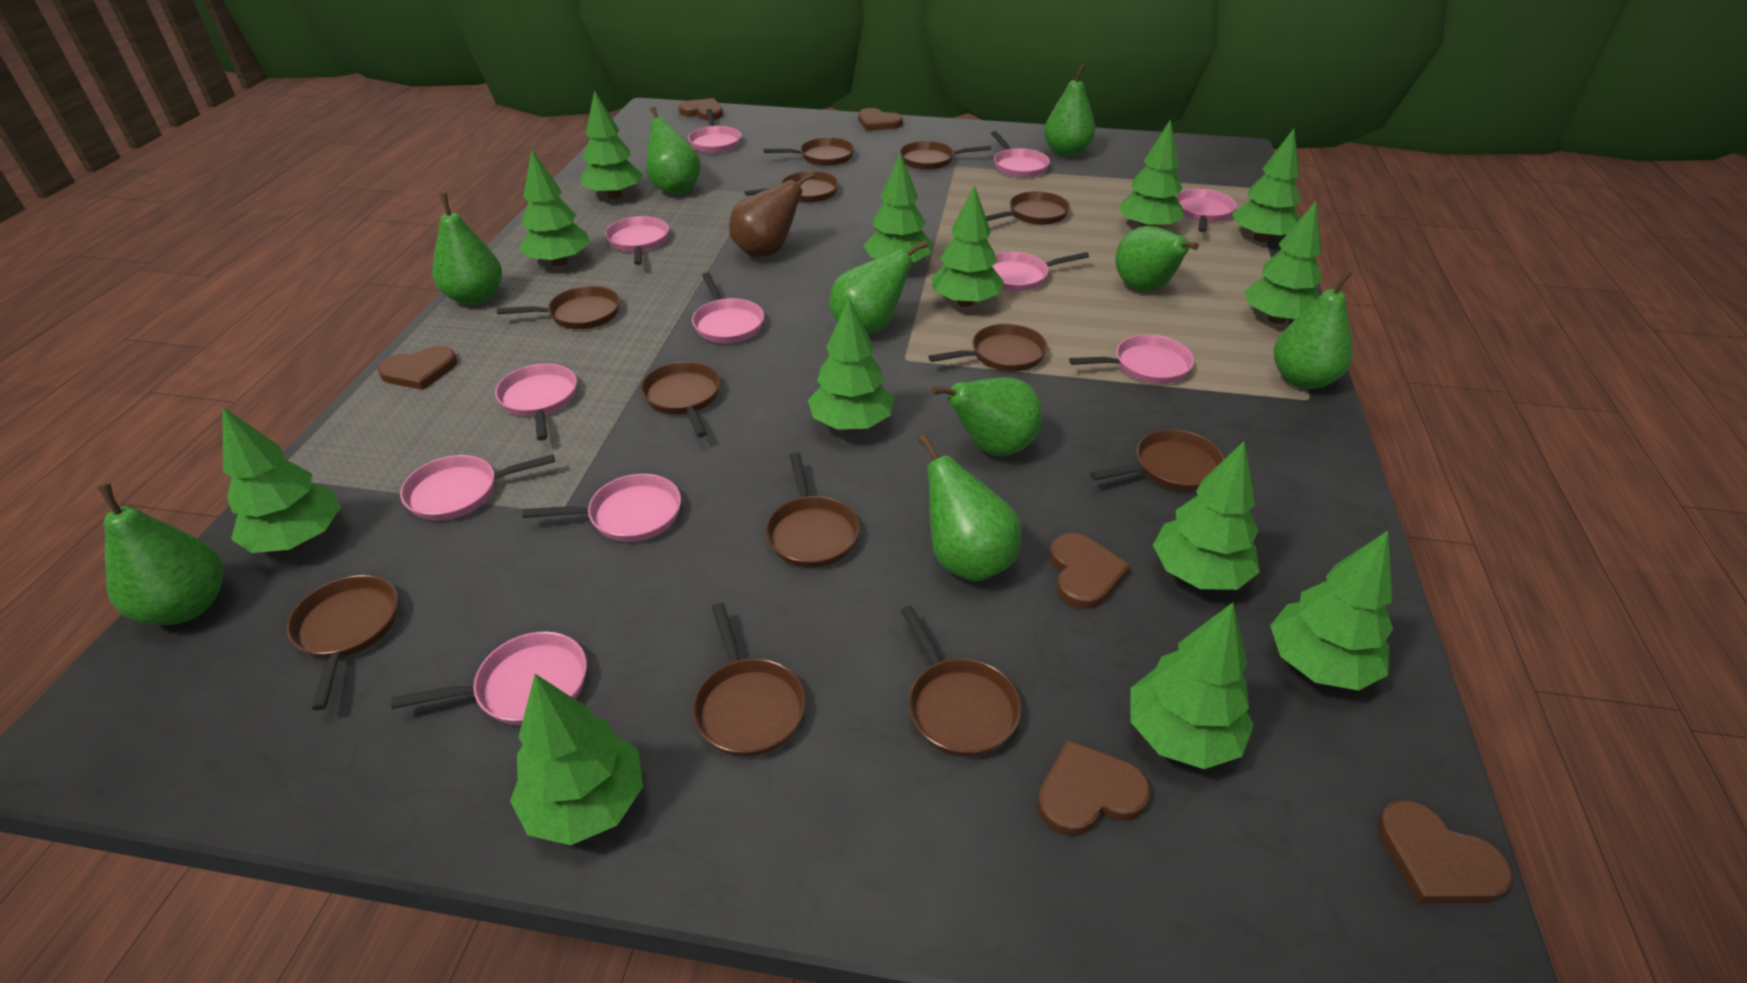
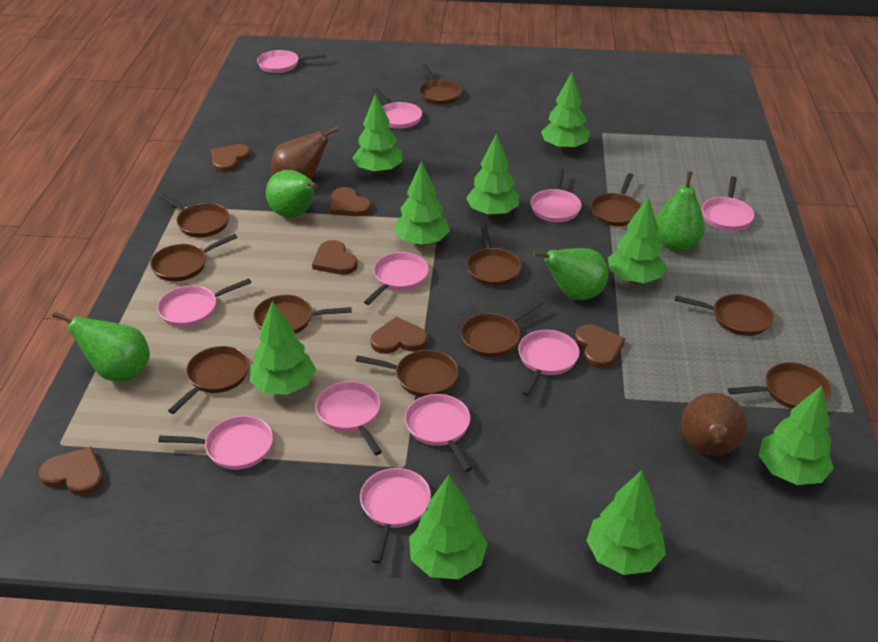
brown pan: [286,575,398,710] [497,286,620,329] [641,362,720,437] [693,603,806,757] [745,171,839,203] [764,138,855,166] [765,453,860,568] [900,141,991,170] [901,606,1021,757] [928,324,1048,372] [986,191,1070,225] [1090,429,1225,491] = 12 -> [150,234,237,281] [158,193,229,237] [168,346,249,414] [253,295,352,334] [356,350,459,397] [419,64,462,105] [461,300,544,357] [466,223,522,286] [590,173,641,226] [674,294,774,336] [728,362,831,409] = 11
brown pear: [729,172,815,257] = 1 -> [271,127,339,179] [681,392,747,456] = 2
green pear: [97,483,223,625] [433,193,502,305] [646,107,700,195] [829,240,927,334] [918,434,1022,582] [931,377,1042,456] [1044,64,1095,157] [1116,226,1199,291] [1274,269,1353,389] = 9 -> [52,312,150,381] [266,170,318,218] [533,248,608,300] [656,171,705,251] = 4
green tree: [222,407,341,553] [510,674,643,845] [519,150,589,266] [581,90,643,199] [808,298,894,431] [864,153,931,262] [931,185,1004,307] [1118,119,1184,227] [1131,603,1254,769] [1153,441,1260,590] [1232,129,1301,242] [1244,201,1323,324] [1270,531,1393,690] = 13 -> [250,301,316,395] [352,94,403,174] [394,161,450,246] [409,475,488,579] [466,133,519,216] [541,72,590,151] [586,470,666,575] [608,197,666,283] [759,386,834,485] = 9

